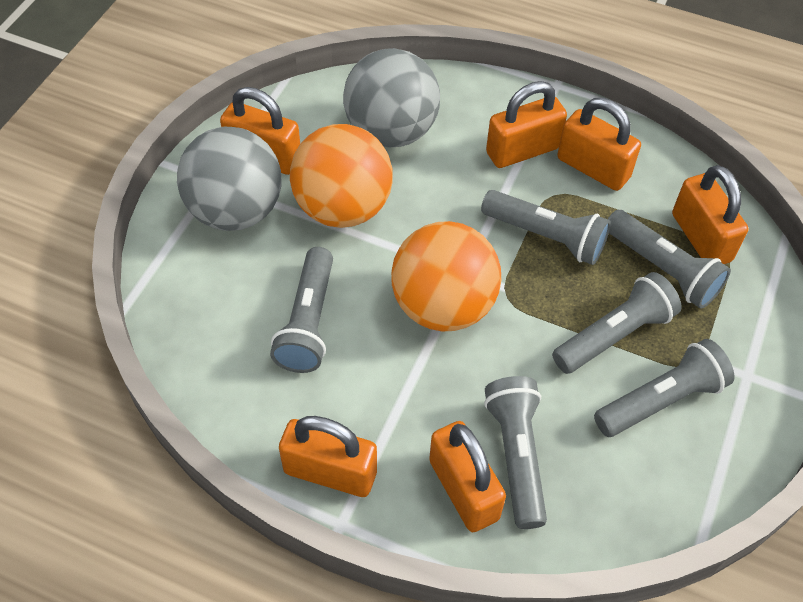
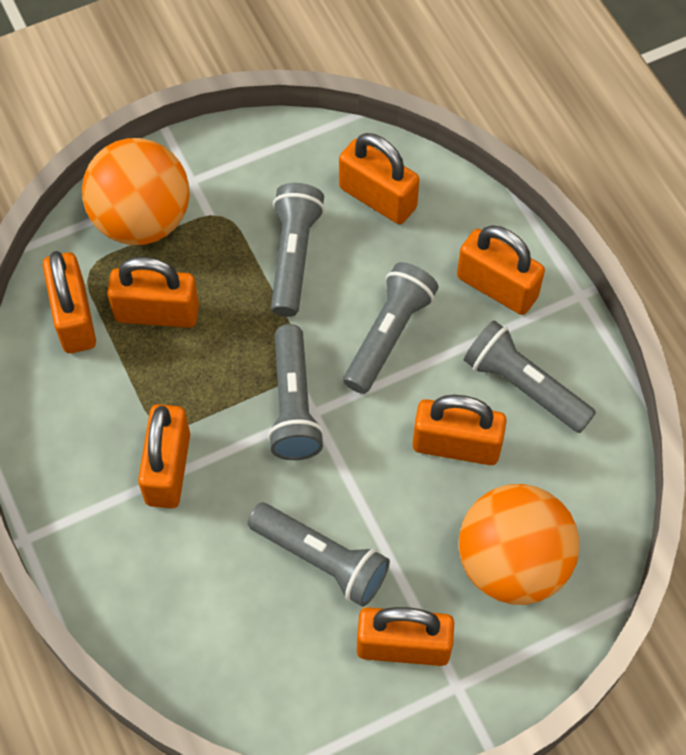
grey ball: [177,127,282,231] [343,48,440,147] = 2 -> none = 0
grey flashlight: [270,247,333,373] [481,190,611,265] [484,376,547,529] [552,272,682,374] [594,339,734,437] [608,210,731,309] = 6 -> [248,503,390,607] [268,324,324,460] [271,183,325,317] [343,262,438,394] [464,320,596,433] = 5
orange padlock: [220,87,300,175] [279,416,377,497] [429,421,506,532] [486,81,567,168] [557,98,641,191] [672,165,749,264] = 6 -> [43,251,96,353] [107,257,199,328] [138,404,190,508] [339,133,419,224] [357,607,454,666] [413,395,506,465] [457,225,545,315] = 7

